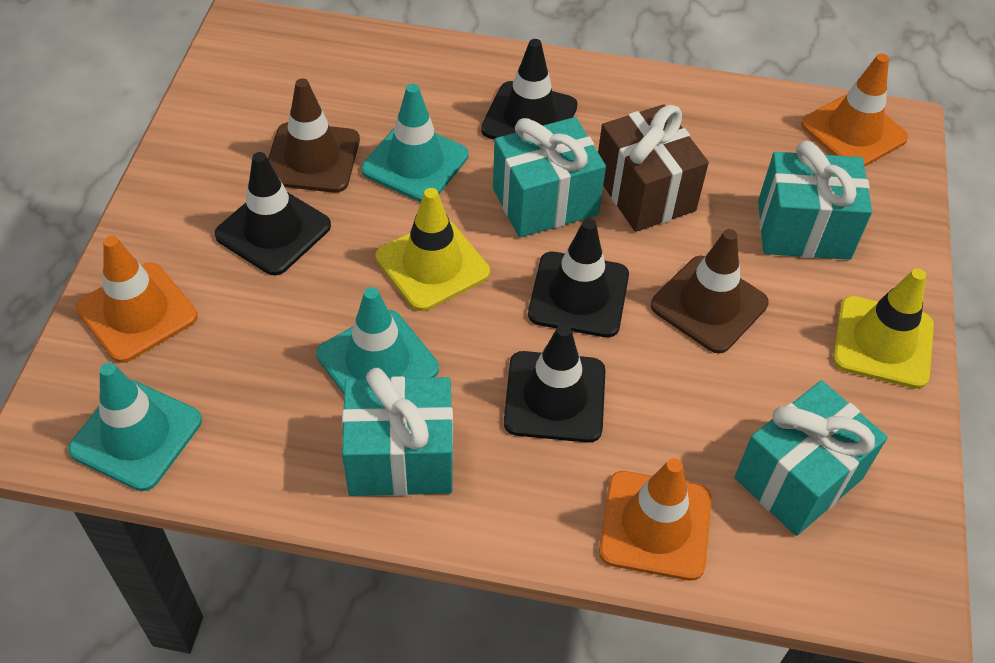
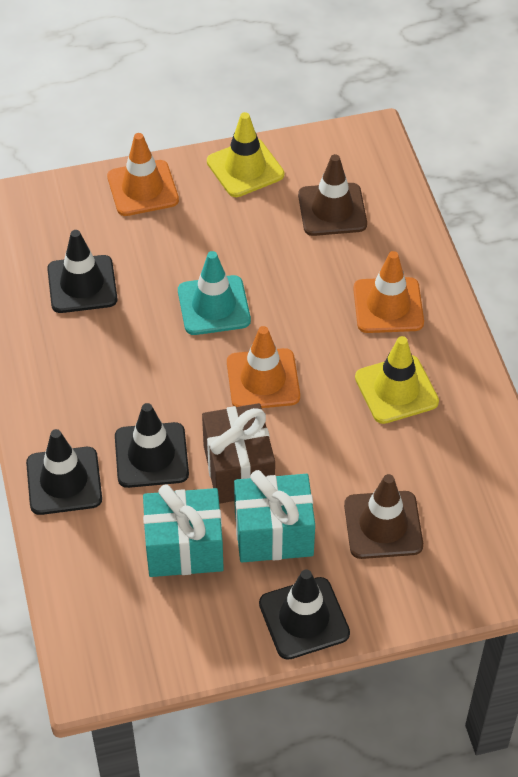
turquoise gift: [342,368,453,496] [493,117,606,237] [735,380,887,536] [758,141,872,260] = 4 -> [143,484,224,577] [234,470,315,562] = 2
turquoise traffic cone: [68,363,202,491] [317,287,439,394] [361,84,468,202] = 3 -> [178,251,251,335] = 1

